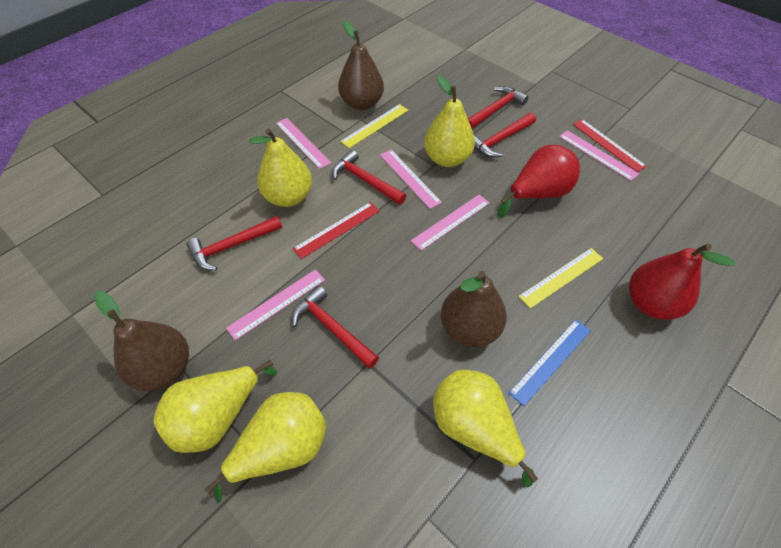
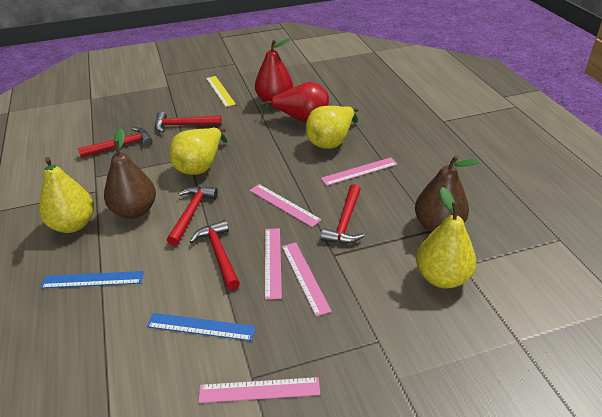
blue ruler: [509,319,591,406] = 1 -> [41,271,144,289] [147,313,256,341] = 2
brown pear: [94,291,189,391] [338,21,384,110] [441,271,507,347] = 3 -> [104,128,156,219] [415,155,480,232] = 2
red ruler: [293,202,380,259] [573,119,647,172] = 2 -> none = 0
yellow pear: [153,360,277,453] [205,392,326,503] [249,129,312,207] [424,75,475,167] [433,370,538,487] = 5 -> [39,157,94,233] [169,128,227,175] [306,106,358,149] [416,187,476,288] = 4
yellow ruler: [340,104,408,148] [518,248,603,309] = 2 -> [206,76,236,107] = 1

